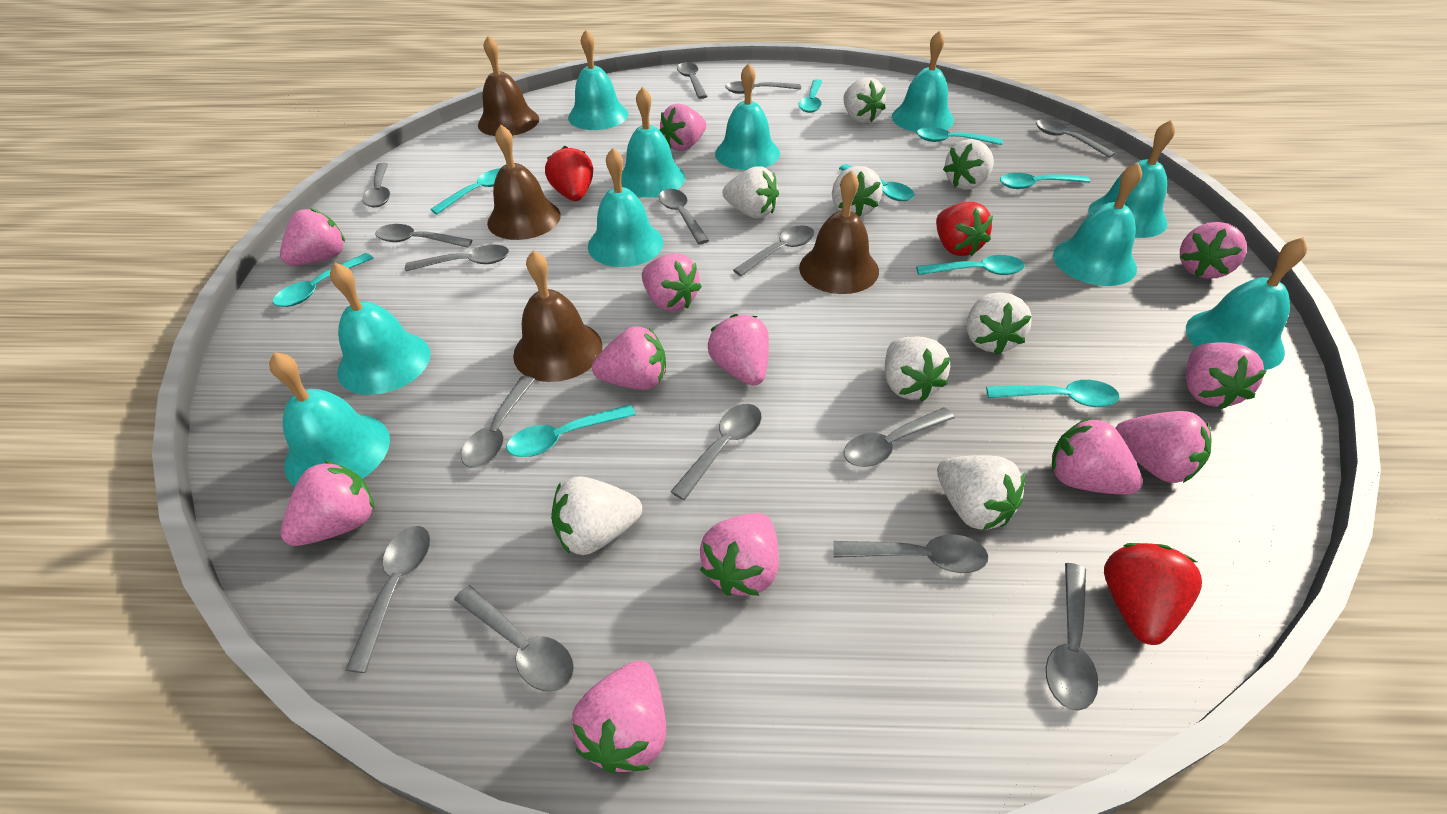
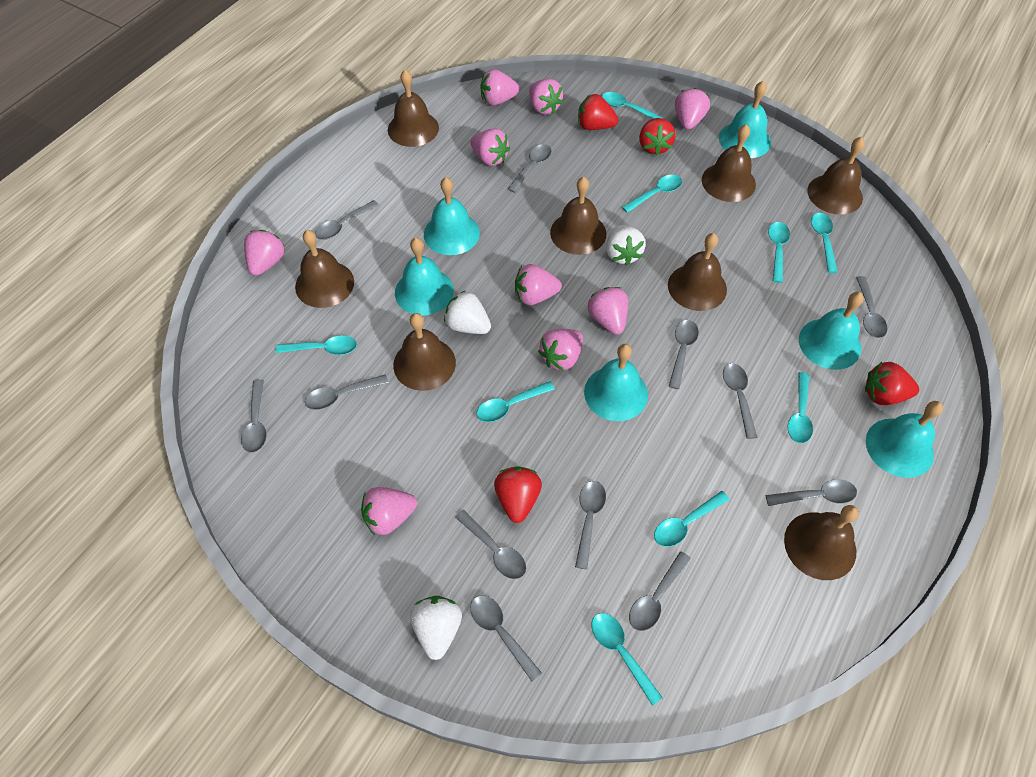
brown bell: [478,36,539,136] [487,124,561,240] [513,250,603,382] [799,171,879,294] = 4 -> [295,230,354,308] [388,70,439,147] [393,313,456,391] [550,177,606,255] [668,233,727,311] [702,124,756,202] [784,505,859,580] [807,137,865,215] = 8
grey spoon: [345,526,431,673] [362,163,390,207] [375,224,472,248] [405,245,509,271] [454,585,574,692] [461,376,535,468] [659,189,709,244] [670,404,762,500] [677,62,707,99] [725,81,801,94] [733,225,815,276] [833,534,988,573] [844,407,955,467] [1036,119,1115,158] [1046,563,1099,711] = 15 -> [241,379,267,453] [305,375,389,410] [315,200,379,240] [455,510,526,579] [470,595,542,681] [508,144,552,193] [575,481,606,569] [629,551,691,631] [669,320,699,389] [723,363,758,439] [765,479,857,506] [856,276,887,338] = 12
pink strawberry: [280,208,345,266] [281,461,375,546] [571,660,666,773] [592,326,666,390] [642,253,702,311] [660,104,706,151] [700,513,779,596] [708,314,769,386] [1052,417,1143,495] [1115,411,1212,483] [1180,222,1247,279] [1186,342,1267,410] = 12 -> [244,230,285,276] [361,487,417,535] [470,129,510,166] [480,69,520,106] [515,264,562,305] [529,79,564,115] [538,329,583,371] [588,287,628,335] [675,88,710,130] = 9
red strawberry: [545,146,593,201] [936,202,993,256] [1104,543,1202,645] = 3 -> [494,466,542,523] [578,94,618,130] [639,118,676,156] [865,362,919,405] = 4
turquoise bell: [269,352,390,486] [330,263,431,395] [568,30,628,130] [588,148,664,267] [621,87,685,197] [715,63,780,170] [892,30,954,132] [1053,162,1142,286] [1088,120,1175,238] [1186,237,1307,370] = 10 -> [395,238,454,316] [424,177,480,255] [584,344,648,421] [719,81,771,158] [799,292,864,370] [866,401,943,478] = 6
white strawberry: [551,476,642,555] [722,166,779,218] [832,166,883,217] [843,77,886,123] [885,337,950,402] [937,455,1025,530] [943,139,994,190] [967,292,1032,355] = 8 -> [410,596,462,660] [444,290,491,334] [606,225,646,266] = 3

